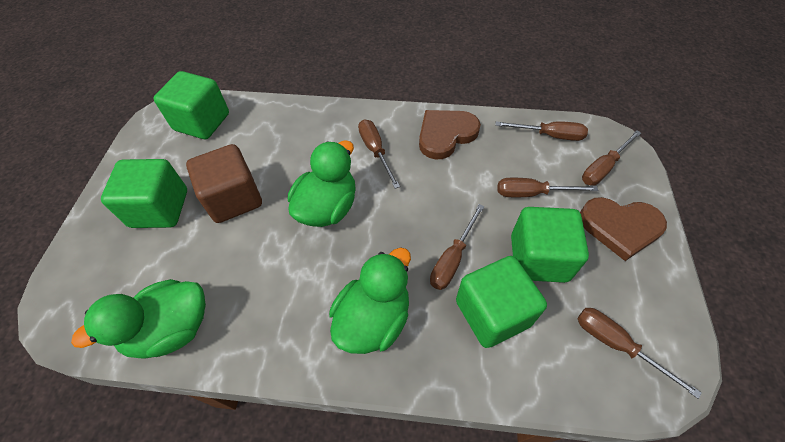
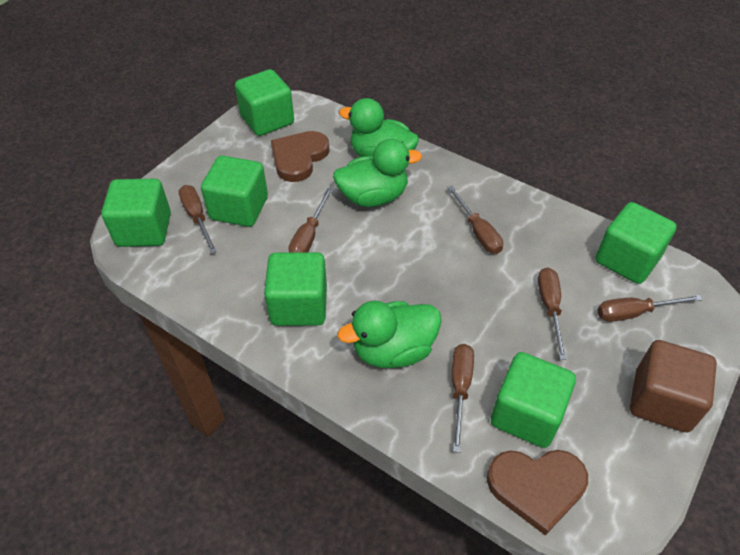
green cube: [101,159,187,228] [154,71,229,139] [456,256,547,348] [511,207,589,283] = 4 -> [101,179,171,247] [201,156,268,227] [235,69,294,136] [264,252,327,326] [491,352,576,448] [596,202,677,284] = 6

